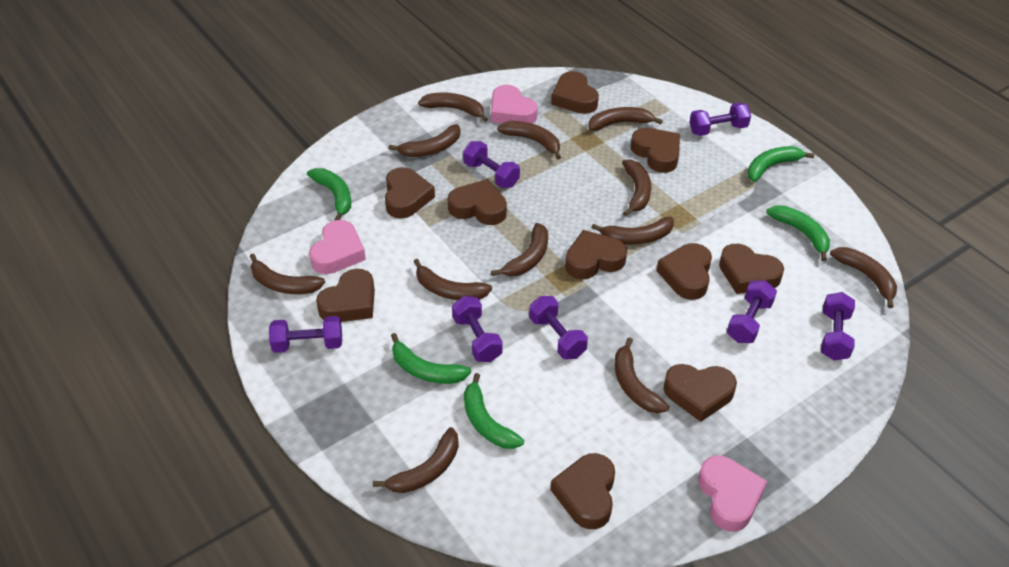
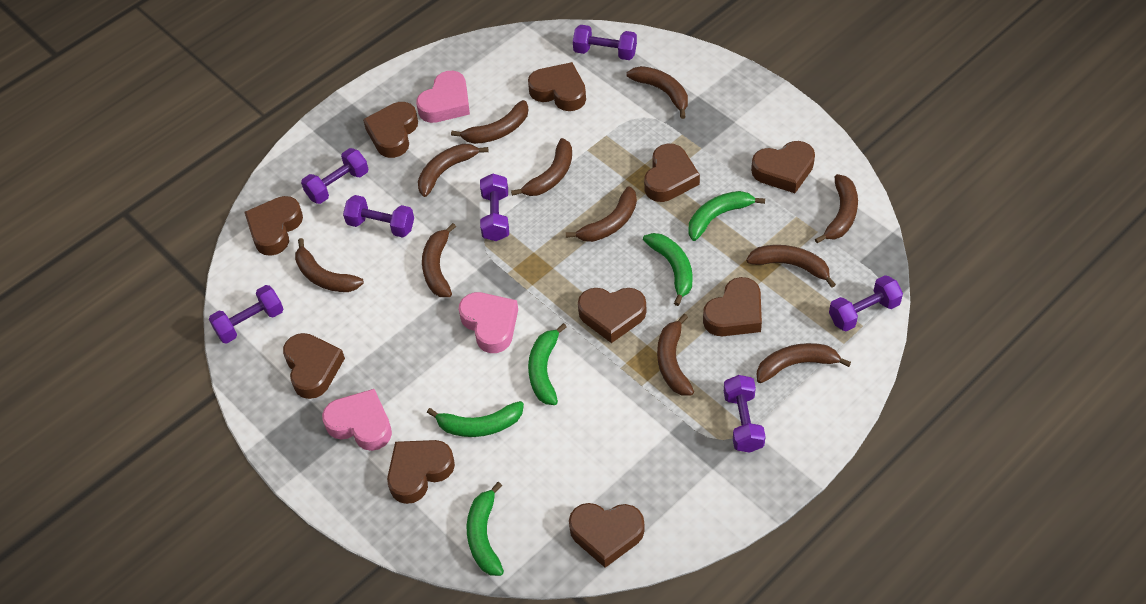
brown banana: [250,254,325,294] [373,427,459,493] [388,124,461,157] [413,259,492,300] [418,92,488,122] [491,223,548,276] [497,121,561,160] [589,107,663,131] [591,217,674,245] [615,337,669,413] [622,159,651,216] [830,247,897,308] = 12 -> [295,238,364,292] [418,144,489,197] [422,223,456,297] [451,100,528,144] [511,138,572,196] [566,186,637,242] [626,66,688,119] [657,314,694,395] [746,245,836,288] [757,343,851,383] [815,174,858,243] = 11

